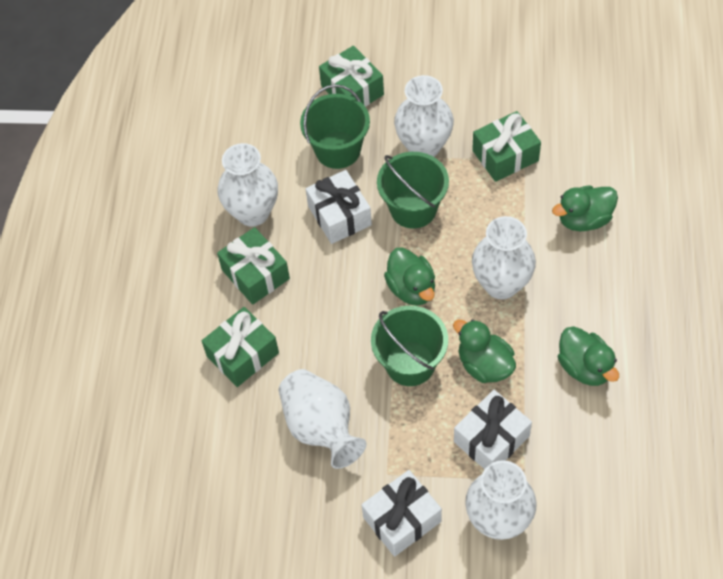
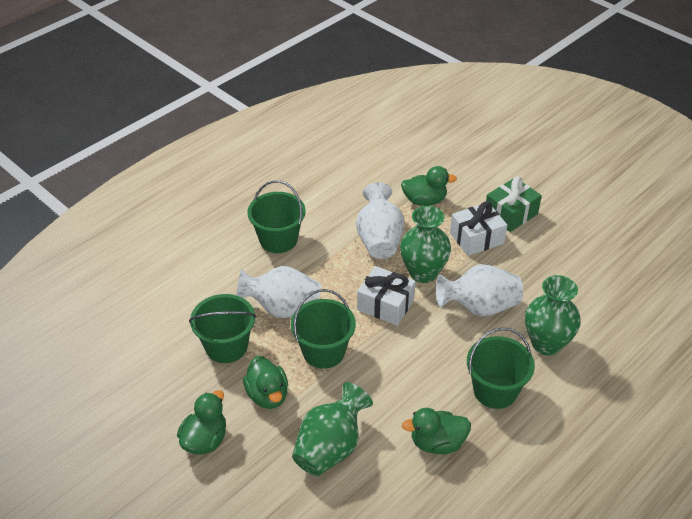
green bucket: [300,84,370,169] [371,306,448,386] [377,152,449,229] = 3 -> [189,294,256,363] [248,180,306,253] [291,289,356,369] [467,327,535,409] = 4
green gift: [202,307,279,387] [217,227,290,305] [319,46,384,107] [472,111,541,182] = 4 -> [486,177,542,232] = 1
green vase: none = 0 -> [292,382,373,476] [400,206,451,283] [525,275,581,355] = 3
white gift: [306,170,372,244] [361,470,442,557] [454,390,532,469] = 3 -> [357,266,416,326] [450,201,507,256] = 2
white vase: [217,143,278,227] [279,369,367,469] [394,75,454,157] [465,460,537,540] [472,216,536,300] = 5 -> [236,266,322,318] [356,182,405,259] [436,264,523,317] = 3

